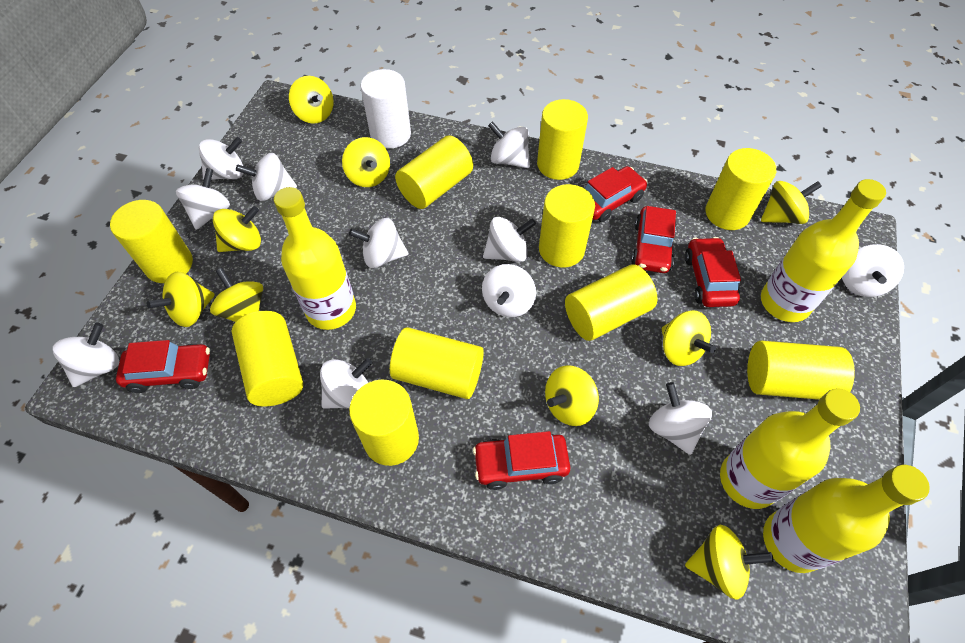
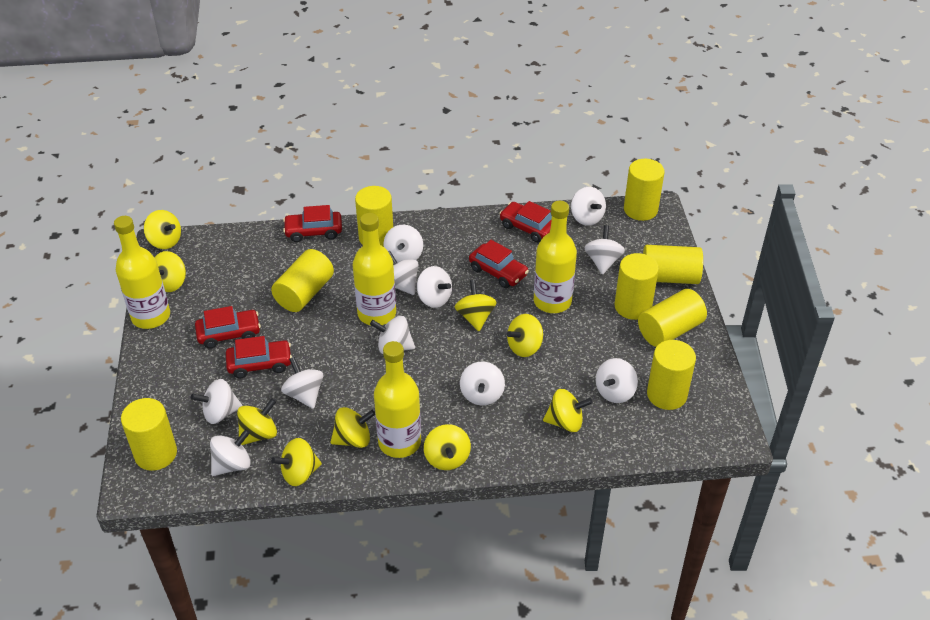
white cylinder: [361,69,411,149] = 1 -> none = 0
yellow cylinder: [110,200,193,283] [232,311,303,406] [349,380,419,466] [390,327,484,399] [395,135,473,209] [537,99,588,180] [539,184,595,268] [565,264,657,341] [705,148,776,230] [747,341,855,400] = 10 -> [121,398,177,471] [271,249,334,312] [355,186,393,247] [614,253,659,320] [624,159,665,221] [638,289,707,347] [643,245,703,284] [647,340,696,410] = 8

